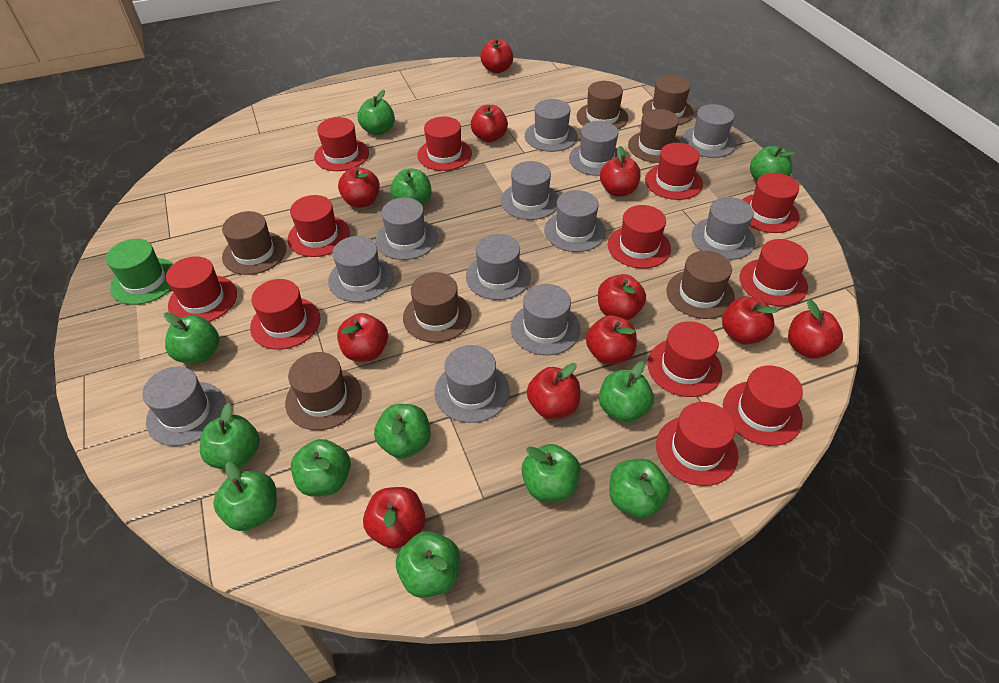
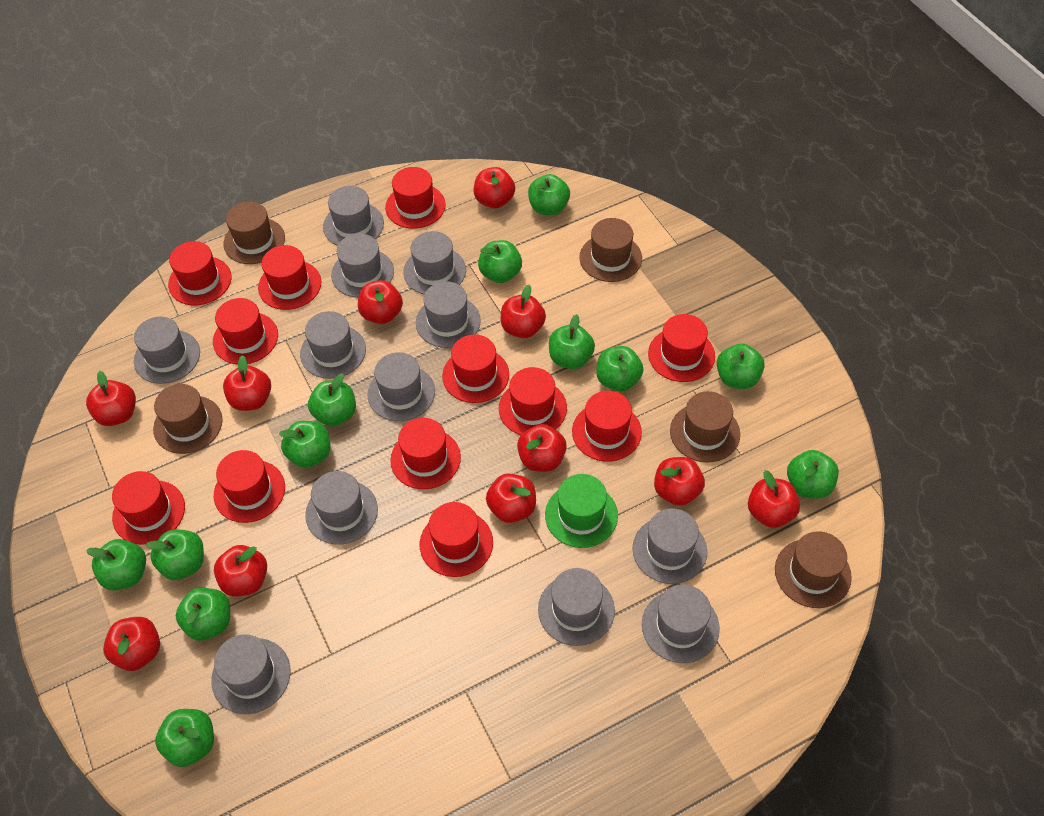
brown hat: [222,211,286,275] [285,352,362,430] [403,272,472,342] [577,81,628,129] [628,109,681,163] [642,75,694,125] [666,251,735,319] = 7 -> [153,384,222,454] [223,202,285,264] [579,218,642,282] [670,391,740,463] [775,531,852,608] = 5

